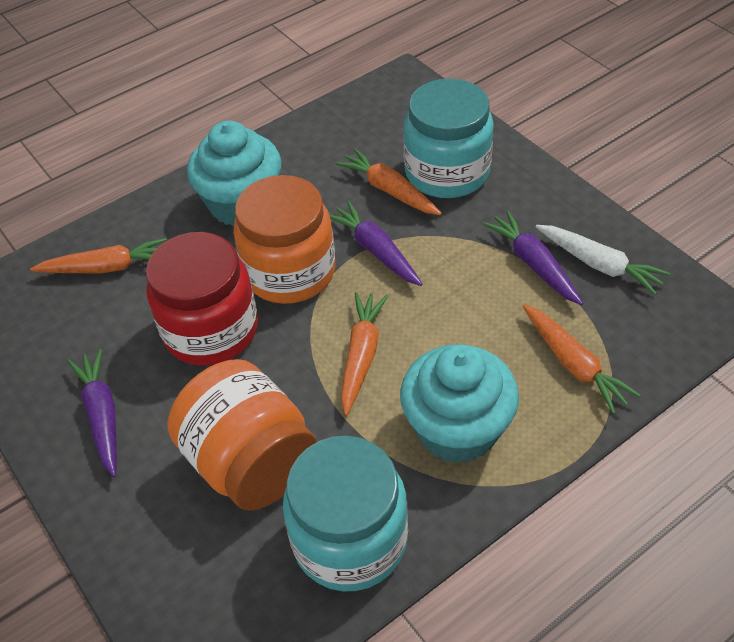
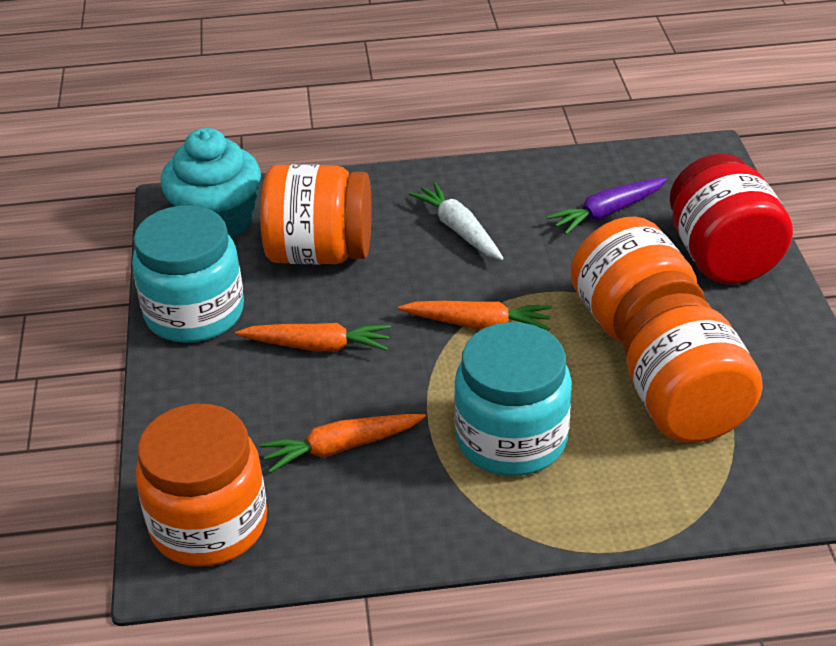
orange carrot: [30,238,167,273] [335,148,442,215] [341,292,388,415] [523,304,640,414] = 4 -> [235,323,391,352] [259,414,426,473] [398,301,552,331] = 3
orange jar: [167,359,317,511] [233,175,335,304] = 2 -> [135,404,267,567] [260,164,372,265] [570,216,705,344] [623,293,763,442] = 4
purple carrot: [67,349,117,477] [329,201,423,286] [483,211,583,305] = 3 -> [547,177,668,235] = 1
turquoise cupcake: [187,121,282,226] [400,345,519,463] = 2 -> [161,128,261,239] = 1

